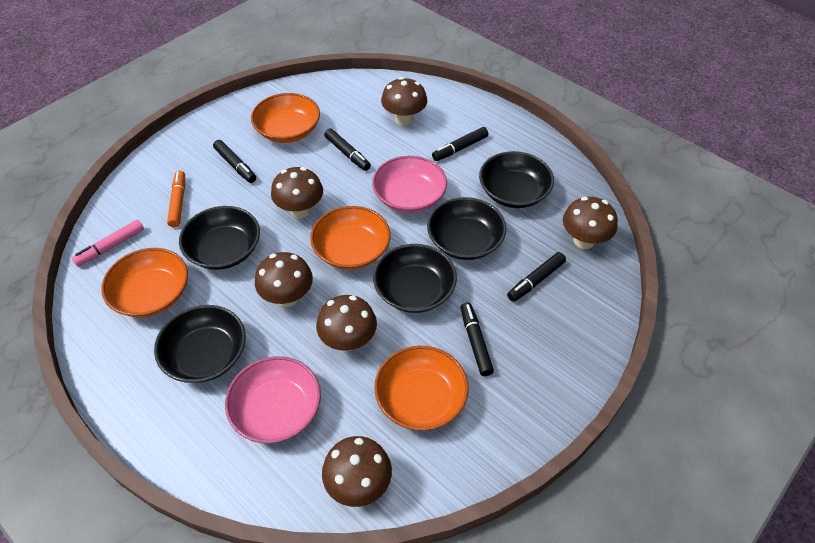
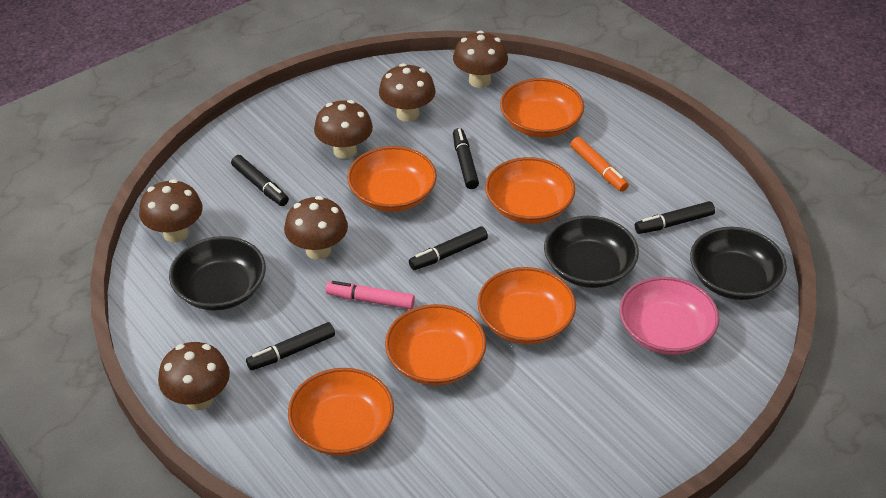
black bowl: [154,305,246,383] [179,206,260,270] [373,244,457,313] [427,197,506,260] [479,151,554,208] = 5 -> [169,236,266,310] [544,216,639,288] [690,227,787,300] = 3
orange bowl: [101,248,188,317] [251,93,320,143] [310,206,391,270] [374,346,469,431] = 4 -> [288,368,394,456] [347,146,437,212] [385,304,486,386] [477,267,576,344] [485,157,575,224] [500,78,584,138] = 6
pink bowl: [225,356,321,444] [372,156,447,213] = 2 -> [619,277,719,355] = 1

